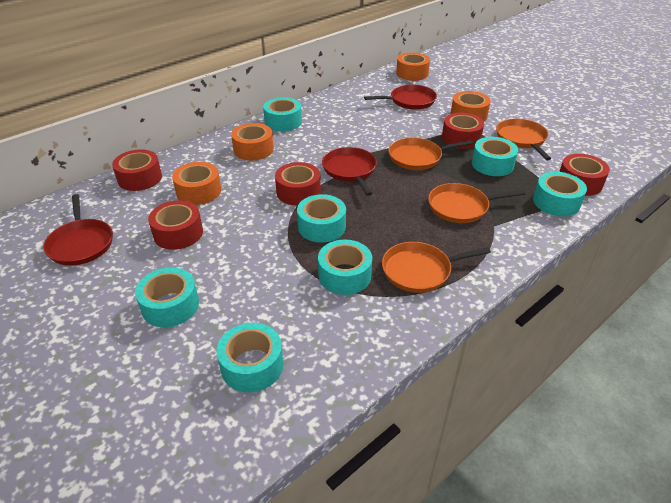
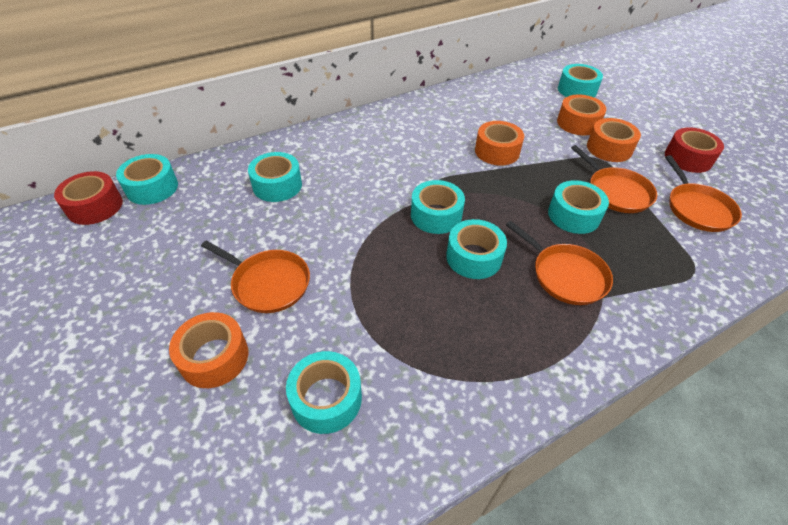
red pan: [43,194,113,266] [322,147,377,196] [364,84,437,110] = 3 -> none = 0
red tape: [112,149,162,191] [148,200,203,250] [275,162,321,205] [442,113,484,149] [559,154,610,196] = 5 -> [54,171,123,225] [665,127,724,173] = 2

